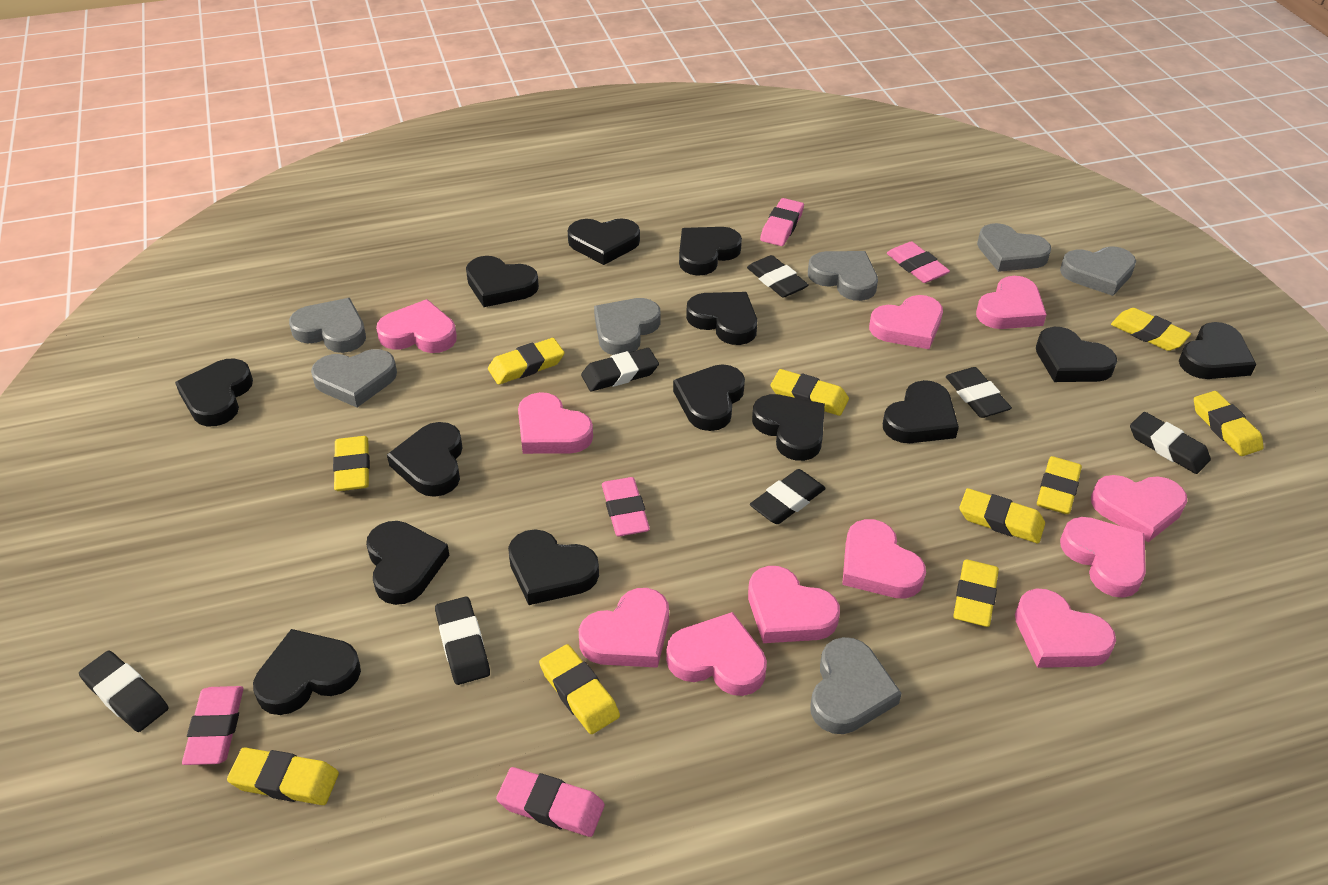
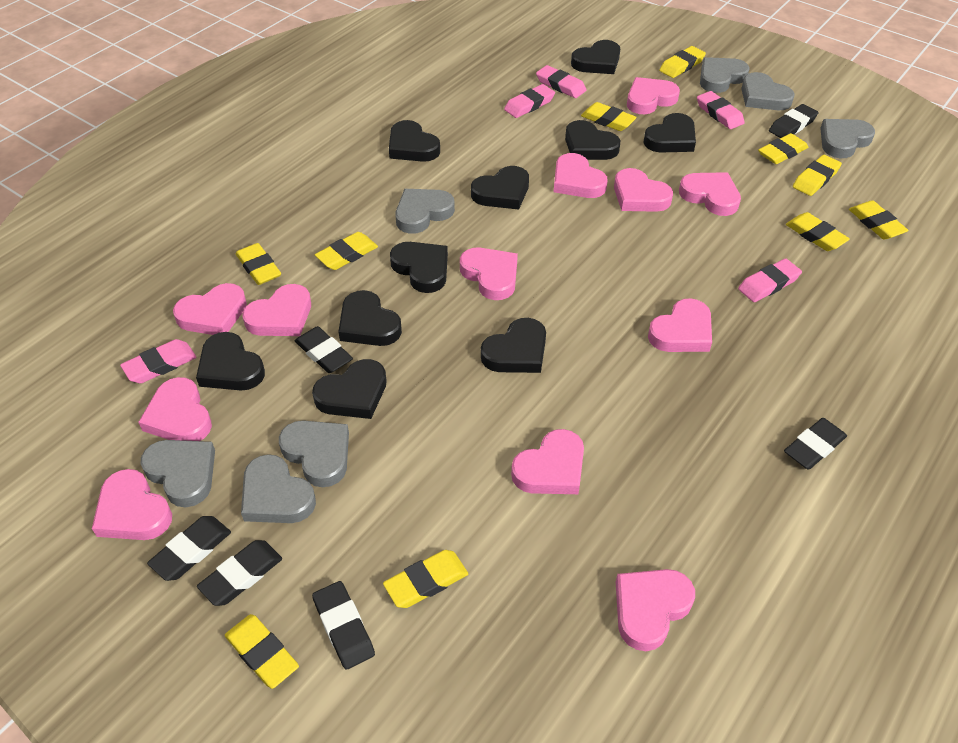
black eraser: [79,650,168,732] [435,596,490,685] [581,348,659,391] [747,255,809,298] [750,469,826,524] [946,367,1012,418] [1130,412,1211,474] = 7 -> [147,516,231,581] [197,540,282,606] [295,326,353,373] [312,581,375,670] [769,104,818,138] [784,418,847,470] = 6
black heart: [175,358,253,427] [253,629,361,715] [366,521,450,605] [387,422,463,497] [466,256,539,307] [508,529,599,605] [567,218,640,265] [673,364,745,431] [679,227,742,276] [686,292,757,345] [752,394,825,461] [883,380,959,443] [1036,327,1117,382] [1179,322,1256,379] = 14 -> [196,332,265,391] [312,359,387,419] [338,290,402,346] [389,120,440,162] [390,242,448,293] [471,166,529,210] [481,318,546,373] [565,120,620,160] [571,40,620,74] [643,113,696,153] = 10
pink heart: [376,299,457,353] [518,392,593,454] [579,588,669,668] [666,612,767,696] [748,566,840,643] [842,519,926,599] [869,295,943,349] [976,276,1047,329] [1015,589,1116,668] [1060,517,1146,598] [1091,475,1187,542] = 11 -> [92,469,172,540] [138,377,212,441] [173,283,247,335] [242,284,311,336] [460,248,518,300] [511,429,584,494] [554,153,608,198] [614,168,673,212] [616,569,695,651] [627,77,680,114] [648,298,712,352] [679,172,741,216] = 12

